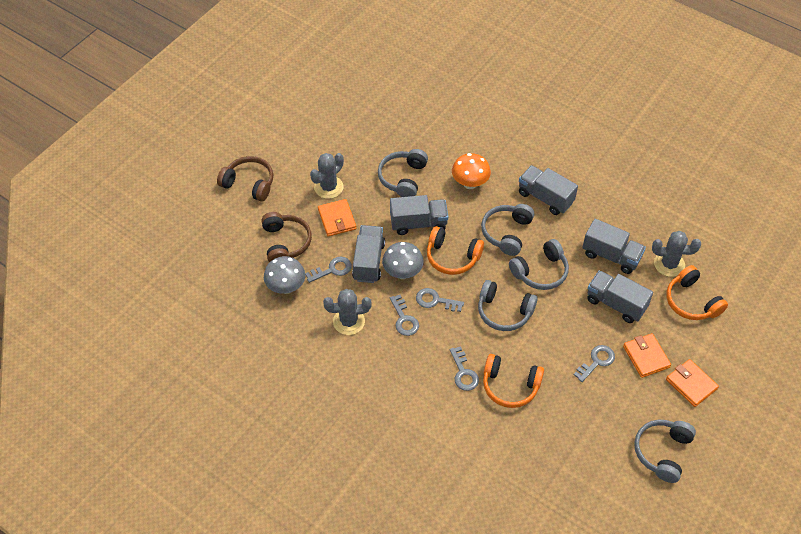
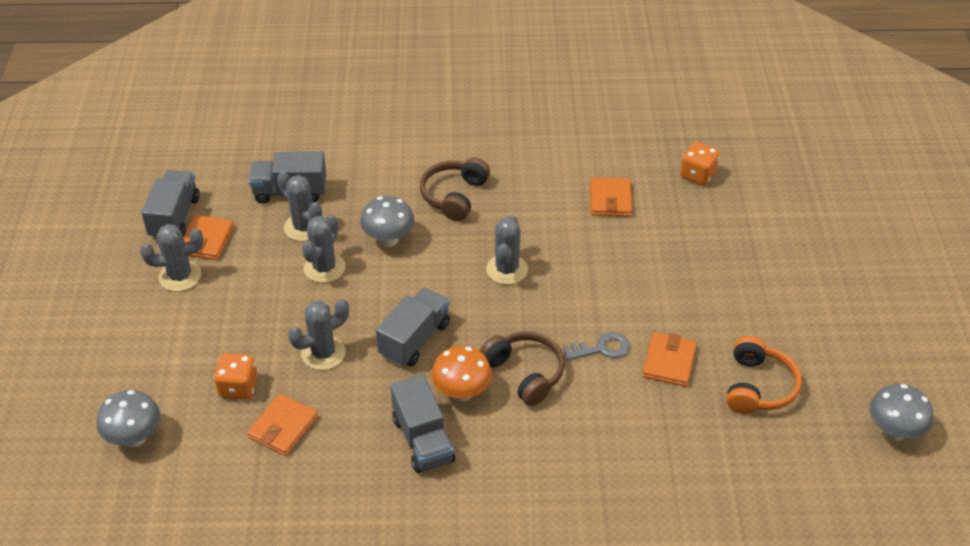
grey cactus: [310,153,344,199] [323,289,372,335] [652,231,701,277] = 3 -> [140,224,204,292] [277,171,322,241] [288,299,349,370] [302,214,345,283] [486,215,528,285] = 5
grey headphones: [378,149,428,197] [478,280,538,331] [481,204,534,256] [509,239,569,290] [634,420,696,483] = 5 -> none = 0
grey key: [305,257,352,283] [390,295,419,336] [416,288,464,312] [450,346,479,391] [574,345,615,382] = 5 -> [563,332,630,361] = 1
grey mushroom: [264,256,305,294] [382,242,424,279] = 2 -> [97,390,160,447] [360,196,414,247] [870,384,933,441] = 3
grey truck: [352,225,385,283] [390,195,448,235] [519,165,578,215] [582,219,646,274] [587,270,653,323] = 5 -> [141,170,200,239] [249,151,326,203] [376,288,450,367] [390,374,455,473] = 4
orange dice: none = 0 -> [214,353,258,400] [680,142,720,185] = 2
orange headphones: [427,226,484,275] [483,354,544,408] [666,265,728,320] = 3 -> [726,336,802,414] = 1
orange wallet: [318,199,356,237] [623,333,671,378] [666,359,719,407] = 3 -> [183,215,234,260] [247,394,318,456] [590,177,632,217] [642,332,697,387] = 4

